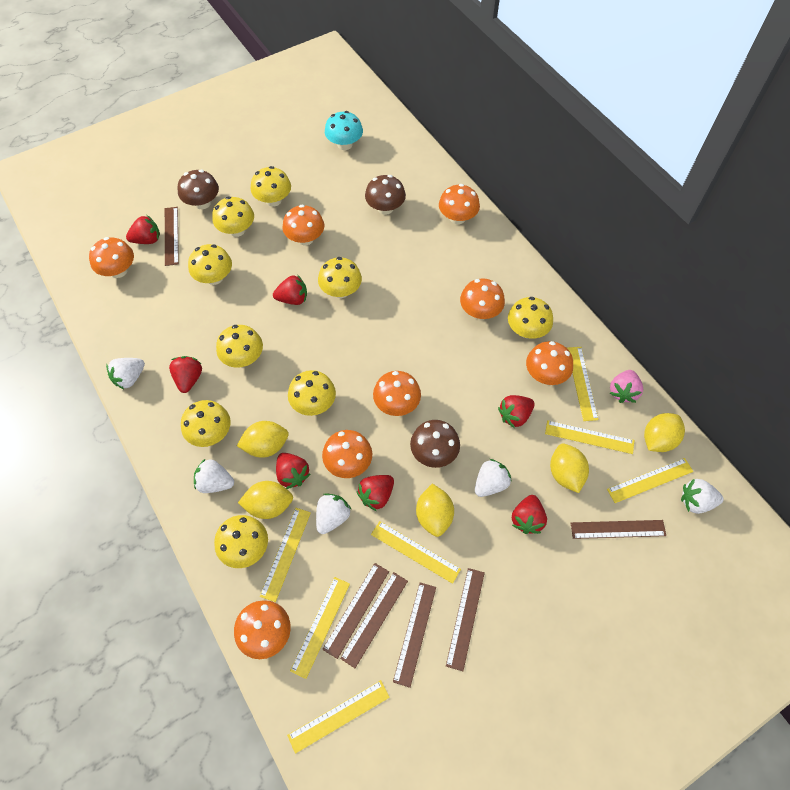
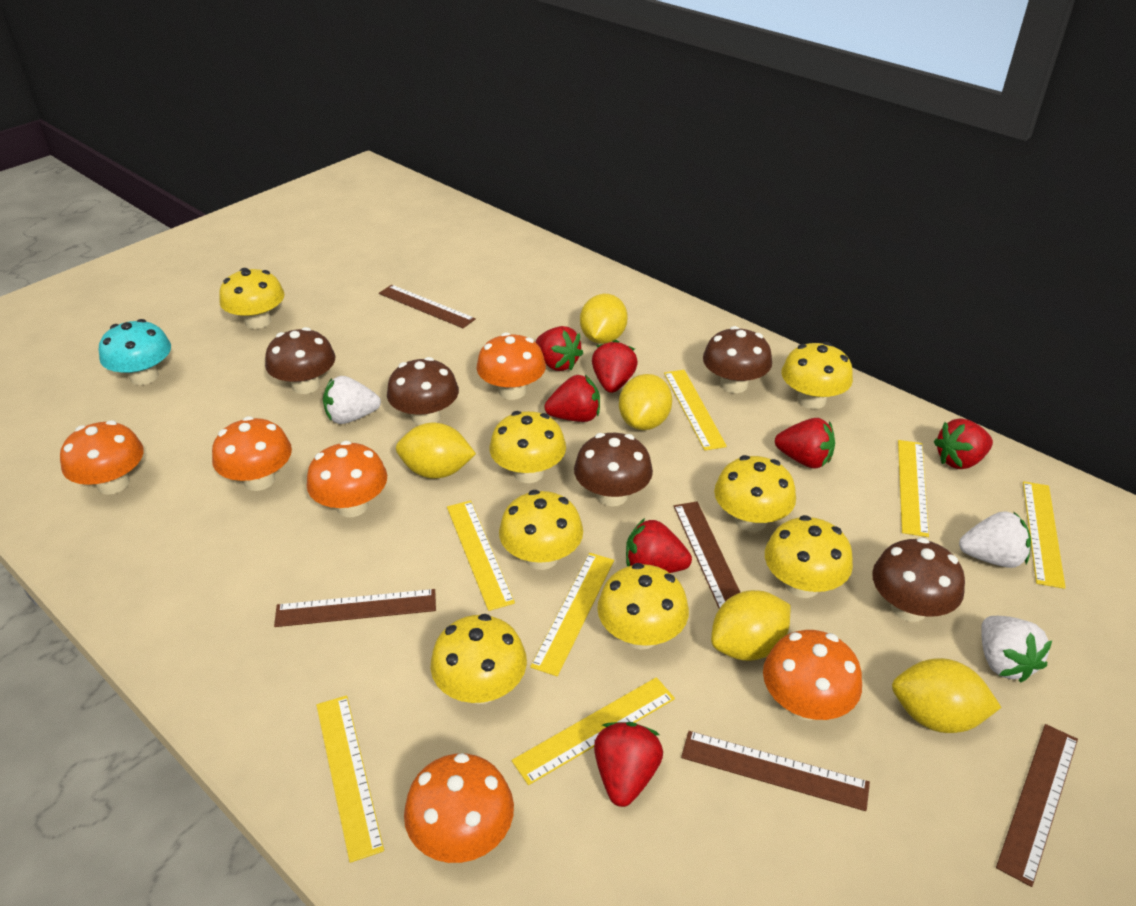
brown mushroom: [178,170,219,209] [365,175,406,215] [410,420,460,468] = 3 -> [265,327,335,394] [387,357,459,425] [574,433,653,506] [703,326,772,393] [872,537,965,622] = 5
brown ruler: [165,207,179,266] [322,563,389,659] [340,572,408,668] [393,582,436,688] [446,568,485,671] [571,520,666,539] = 6 -> [274,589,436,627] [379,285,476,328] [674,502,741,609] [681,731,870,811] [996,724,1078,887] = 5
orange mushroom: [89,237,134,278] [234,600,291,659] [282,205,324,245] [322,430,372,478] [373,371,421,416] [439,184,480,224] [460,278,505,319] [526,341,573,385] = 8 -> [60,420,144,495] [212,416,292,491] [307,441,387,517] [404,753,514,863] [477,332,546,400] [763,630,862,721] = 6
pink strawberry: [610,370,643,403] = 1 -> none = 0
white strawberry: [106,358,145,390] [194,458,234,493] [316,493,352,534] [475,459,512,497] [681,479,723,514] = 5 -> [323,376,381,424] [959,511,1031,568] [981,616,1052,683] = 3
yellow mushroom: [181,400,231,447] [188,244,232,285] [212,196,254,237] [214,515,268,568] [216,325,263,368] [251,166,291,207] [288,370,336,416] [318,257,362,298] [508,297,553,339] = 9 -> [219,268,285,329] [430,614,527,704] [490,411,566,483] [499,490,583,570] [597,563,689,649] [714,455,796,532] [765,515,853,598] [781,342,853,409] = 8

